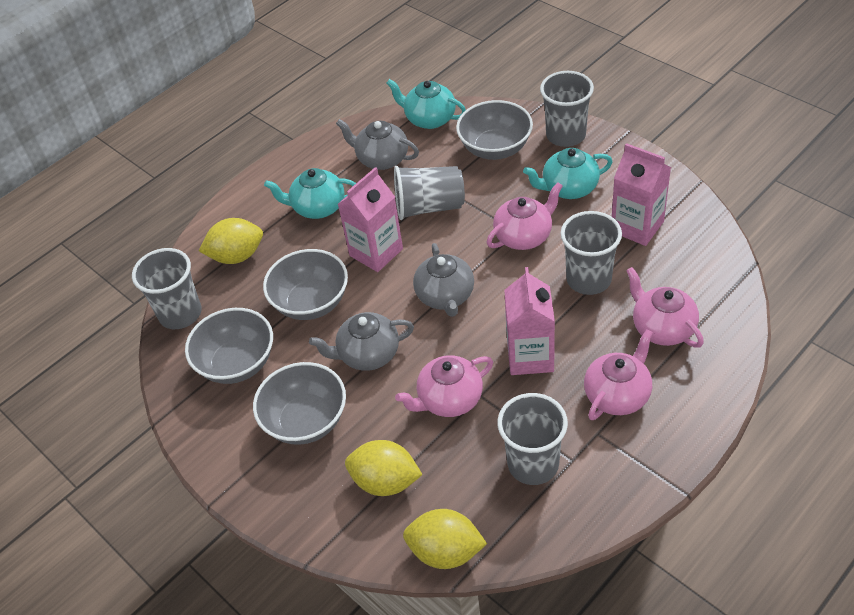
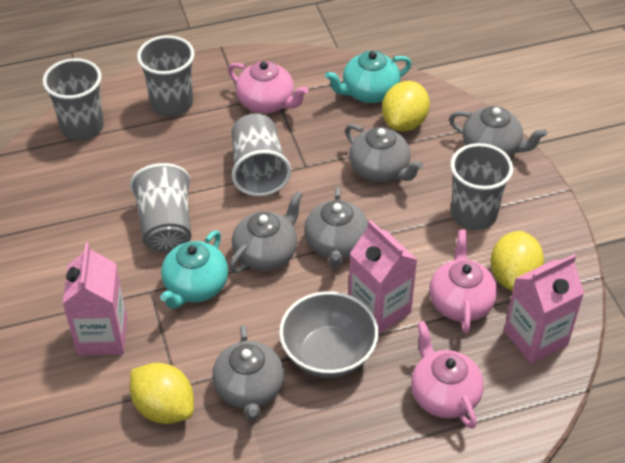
grey bowl: [185,308,273,384] [253,362,346,445] [263,249,348,320] [456,100,533,160] = 4 -> [279,291,379,378] = 1
grey teapot: [309,312,414,371] [336,119,419,170] [413,243,474,317] = 3 -> [212,325,284,421] [230,191,303,273] [304,187,368,268] [345,124,423,182] [449,106,547,157] = 5
pink teapot: [395,355,493,417] [487,182,563,250] [584,329,653,420] [626,267,704,348] = 4 -> [228,61,308,114] [411,321,484,429] [429,230,498,334] = 3
turquoise teapot: [264,168,356,219] [386,79,466,129] [523,148,613,199] = 3 -> [160,230,228,309] [325,51,412,103] = 2

